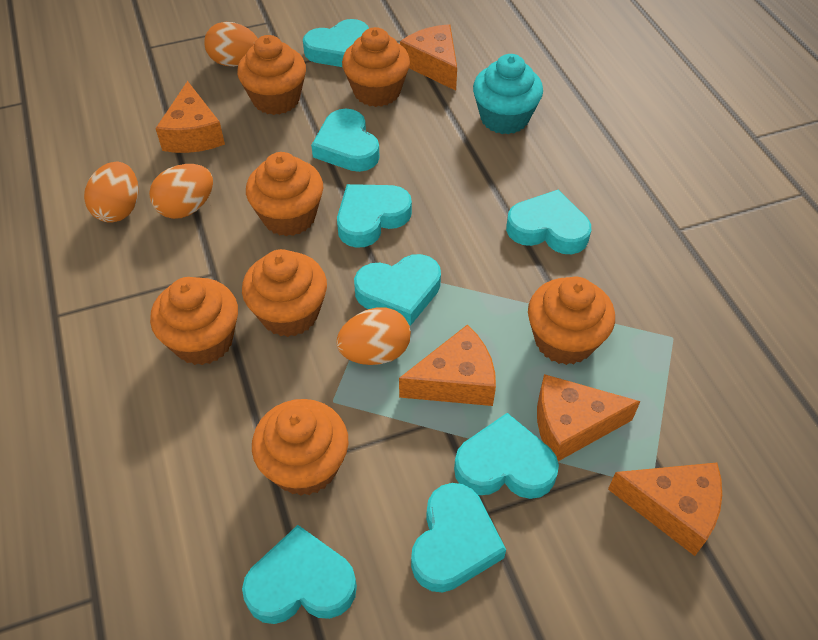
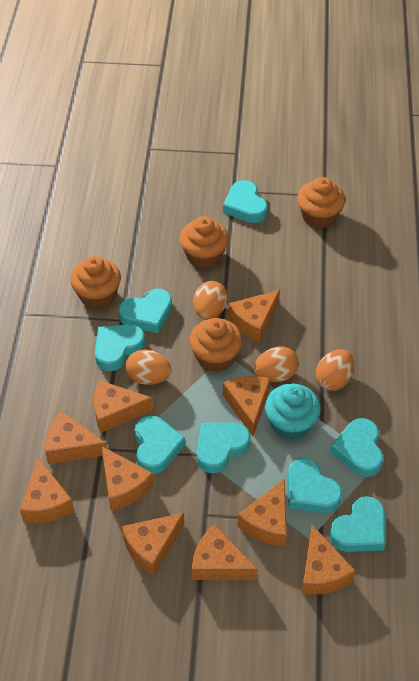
orange cheese: [155,81,225,153] [399,325,496,406] [400,24,457,91] [537,374,641,461] [608,463,722,556] = 5 -> [20,458,74,523] [45,411,107,464] [94,380,154,433] [102,446,154,510] [122,513,184,575] [192,524,258,580] [223,376,271,436] [228,290,280,342] [237,478,287,546] [301,525,355,595] = 10
orange cupcake: [150,277,238,365] [237,35,306,115] [242,249,327,337] [246,152,323,236] [252,399,348,496] [342,27,410,107] [528,276,615,365] = 7 -> [70,256,121,309] [180,216,229,269] [189,318,242,372] [297,177,345,229] = 4

